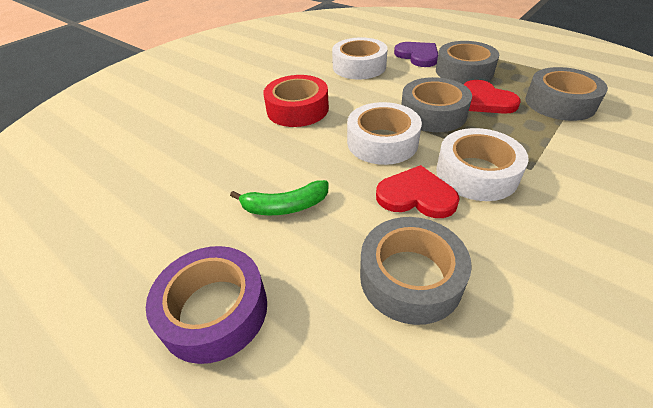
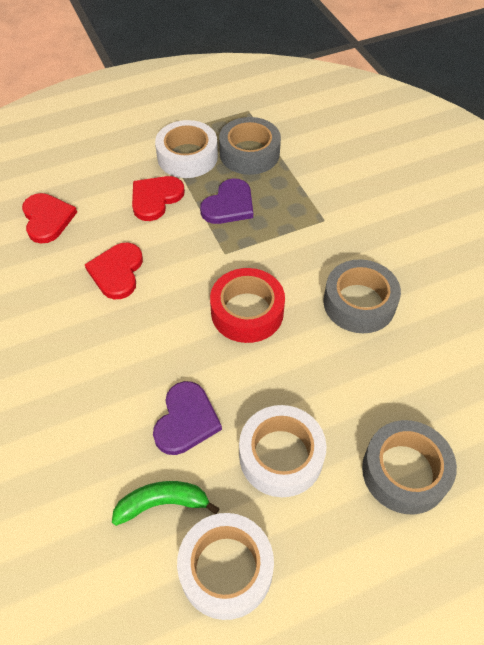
grey tape: [360,217,472,325] [401,77,472,132] [436,41,499,84] [525,67,608,121] = 4 -> [219,117,281,175] [323,259,401,333] [362,420,457,514] = 3
purple heart: [394,42,438,67] = 1 -> [153,381,222,455] [200,178,253,224] = 2
purple tape: [146,246,267,364] = 1 -> none = 0
red heart: [376,165,460,218] [463,80,521,114] = 2 -> [22,193,77,244] [85,243,143,299] [132,176,185,221] = 3

